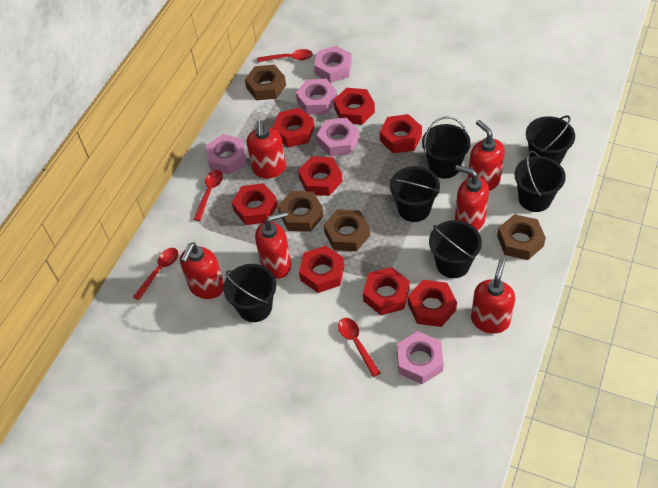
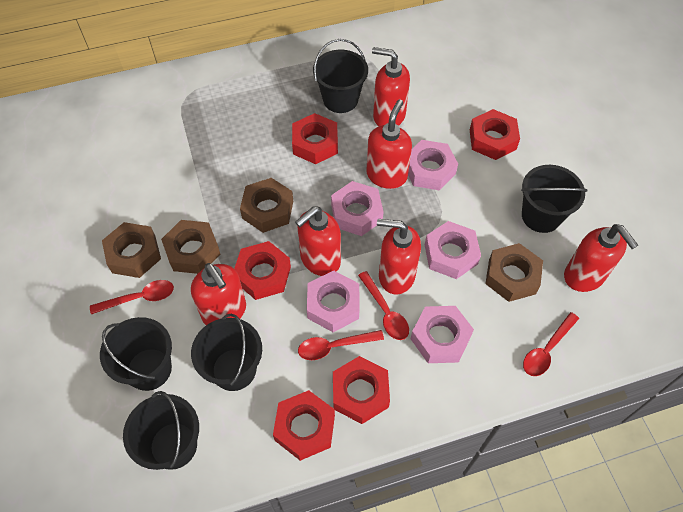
black bucket: [223,264,276,322] [390,166,440,222] [422,117,471,179] [429,220,482,278] [514,151,566,212] [526,115,575,164] = 6 -> [100,317,172,391] [123,391,199,470] [191,314,262,391] [313,39,368,113] [521,165,588,233] = 5
red nut: [232,183,278,225] [272,108,314,147] [298,156,342,196] [299,246,344,293] [334,88,375,125] [363,267,409,315] [380,114,422,153] [408,280,457,327] = 8 -> [234,241,291,300] [273,390,335,461] [292,113,338,164] [333,356,390,424] [470,109,520,160] = 5

